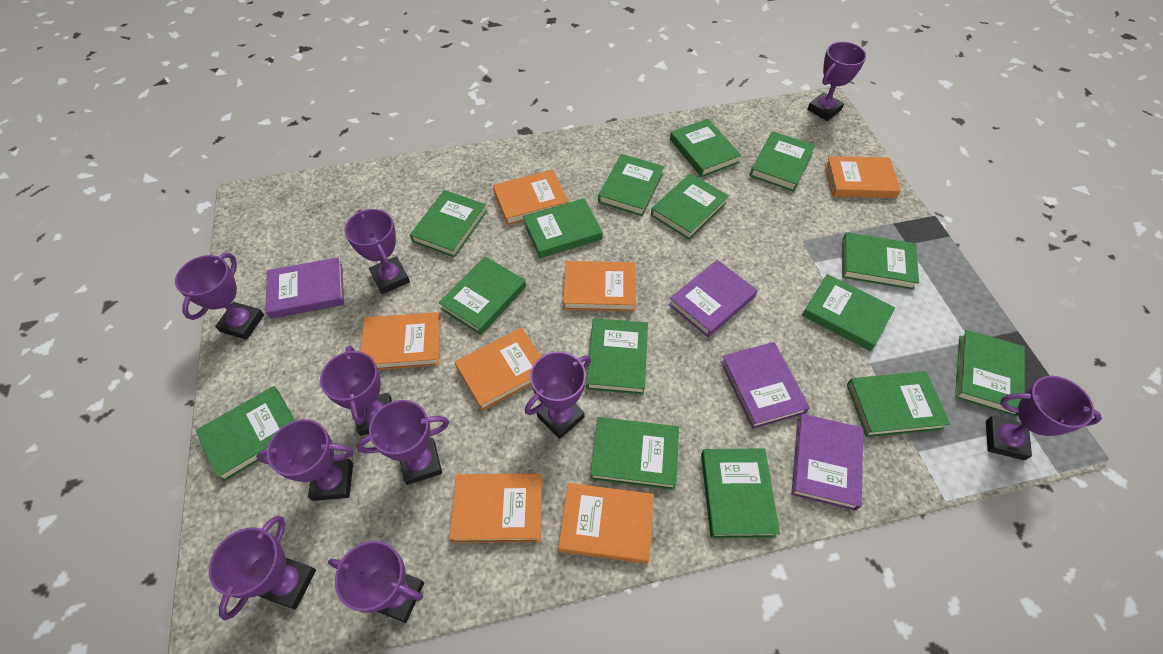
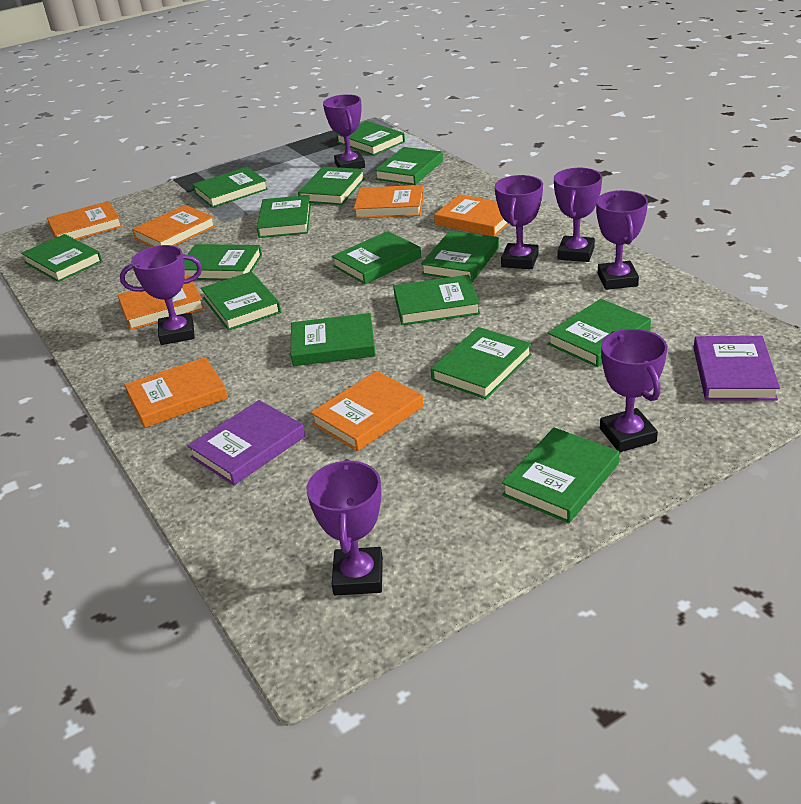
purple book: [266,257,344,319] [669,260,757,337] [721,342,810,429] [791,414,863,511] = 4 -> [188,400,305,485] [694,336,780,400] = 2
purple trophy: [175,253,264,340] [208,516,316,620] [256,419,354,501] [320,346,392,436] [328,541,424,623] [344,209,410,294] [357,400,449,485] [525,351,591,439] [807,42,866,121] [986,376,1102,460] = 10 -> [120,245,202,345] [307,459,383,596] [323,94,365,169] [495,175,543,269] [554,168,602,262] [596,190,648,290] [600,329,667,452] = 7

